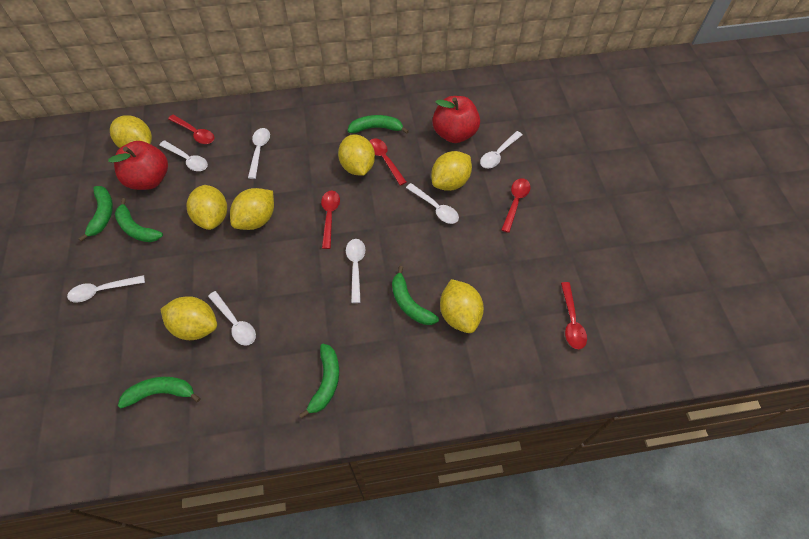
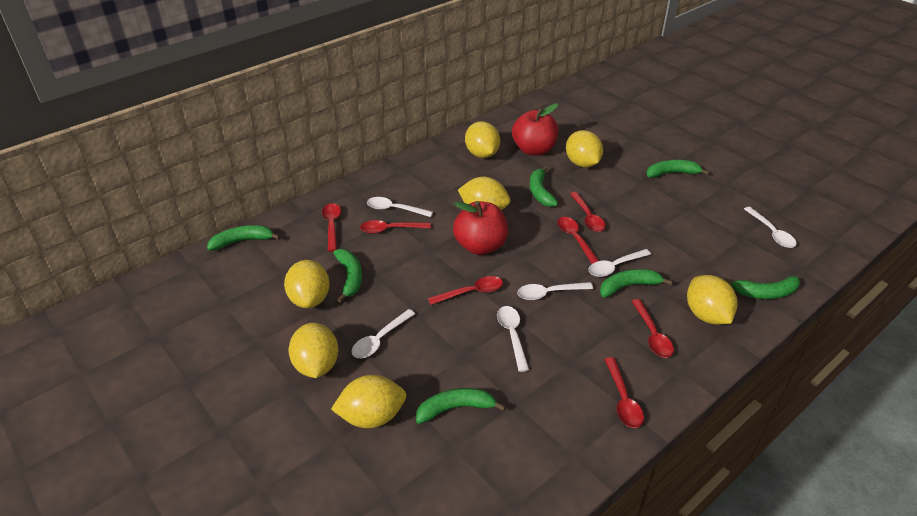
green banana: [78,186,113,242] [115,198,163,242] [118,377,201,408] [299,344,339,419] [347,115,409,134] [392,266,439,325] = 6 -> [207,225,281,250] [333,249,362,303] [416,388,506,424] [530,166,558,207] [600,269,673,298] [646,160,710,178] [724,276,800,299] = 7
red spoon: [168,115,214,144] [321,191,340,249] [369,138,407,186] [501,178,530,233] [561,282,587,349] = 5 -> [322,203,341,252] [360,220,431,234] [428,276,503,305] [557,217,599,264] [570,192,606,232] [604,357,644,428] [632,299,674,358] = 7
white spoon: [67,275,145,303] [159,140,208,171] [208,291,256,346] [248,128,270,179] [346,239,365,303] [406,183,459,224] [480,131,523,168] = 7 -> [351,309,415,358] [367,197,433,217] [497,306,529,372] [517,282,593,300] [589,249,651,277] [744,207,797,248] = 6

